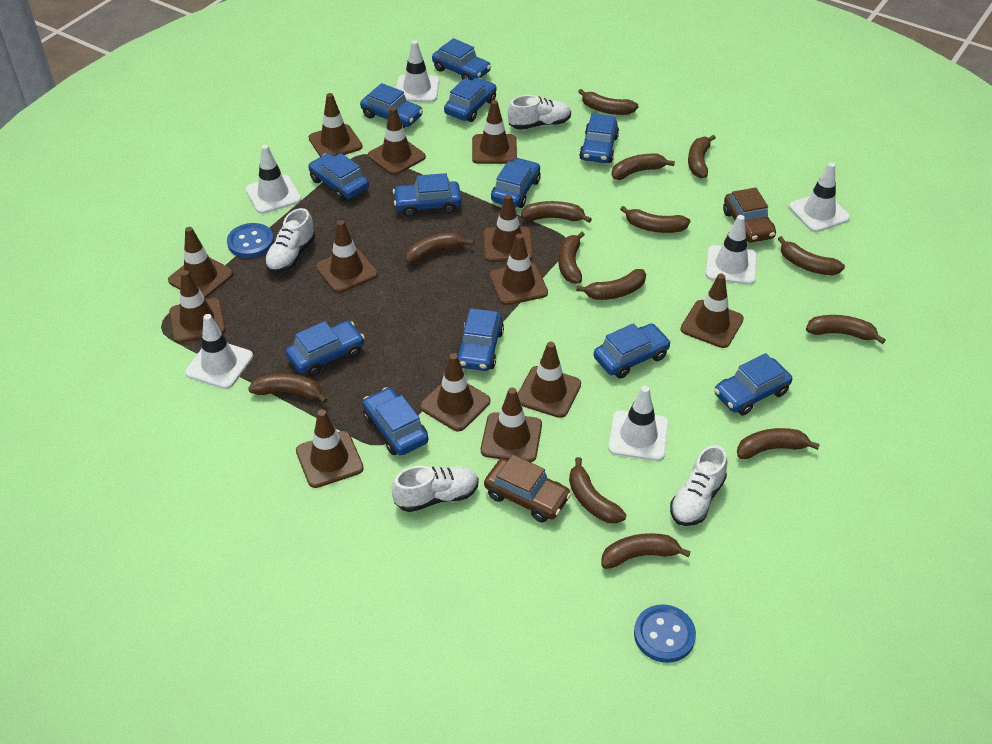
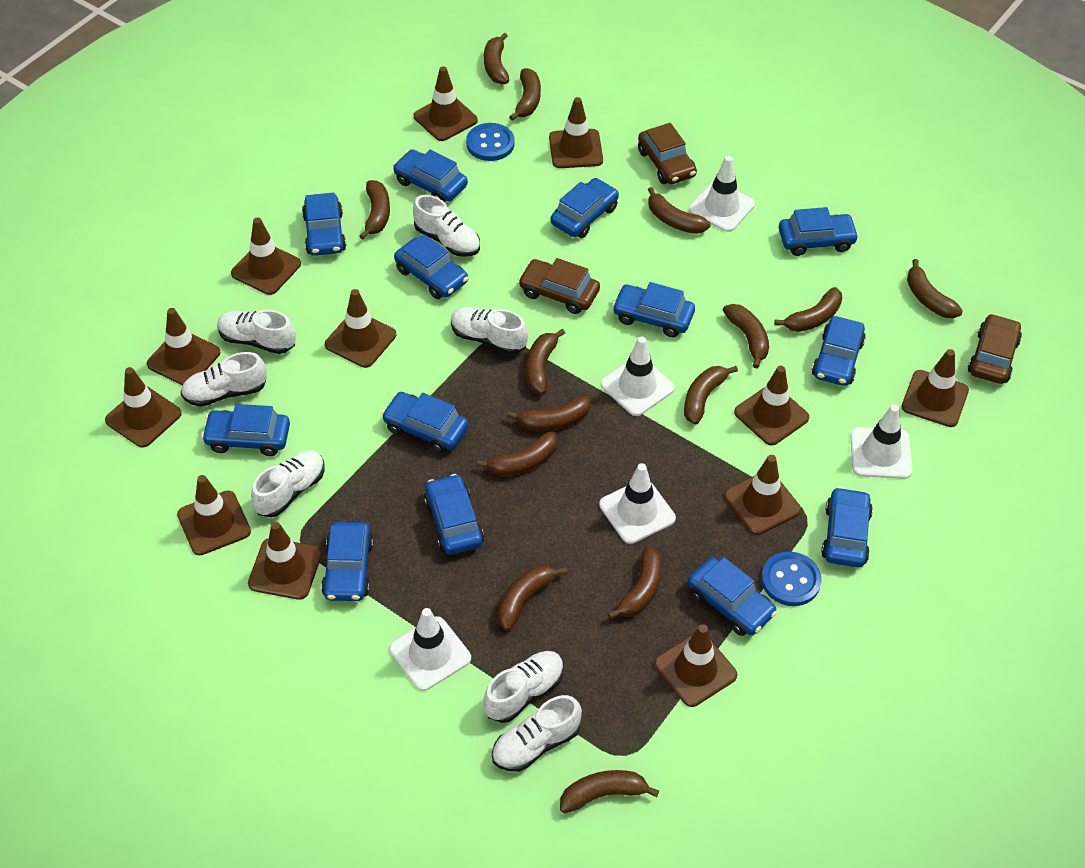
blue car: [286,321,365,377] [308,153,369,201] [360,83,423,128] [362,387,428,456] [393,173,461,217] [432,38,491,80] [444,78,496,122] [456,308,504,371] [491,158,541,208] [579,113,619,163] [594,323,671,379] [714,353,792,416] = 12 -> [201,404,290,456] [302,193,346,256] [321,522,374,601] [382,392,468,453] [393,149,468,203] [394,234,468,299] [424,474,484,554] [551,178,619,238] [612,282,695,337] [688,557,777,636] [779,207,859,256] [812,316,866,386] [821,487,873,568] = 13
brown car: [484,454,571,522] [723,188,776,243] = 2 -> [518,258,600,314] [638,123,697,184] [968,314,1022,384] = 3
brown traffic cone: [168,227,233,298] [169,270,226,343] [296,410,364,488] [309,93,363,157] [316,220,378,293] [368,107,426,175] [420,353,490,431] [472,100,517,164] [481,387,542,462] [483,194,533,262] [489,234,548,305] [518,342,581,418] [681,274,744,348] = 13 -> [105,367,182,448] [147,308,220,385] [177,475,251,555] [231,217,301,295] [248,522,322,600] [325,289,396,368] [413,66,478,141] [549,97,603,168] [654,624,737,707] [724,455,801,535] [734,366,809,445] [902,349,969,427] = 12
white shoe: [265,208,316,273] [392,466,479,512] [508,95,571,130] [670,445,727,526] = 4 -> [180,352,267,407] [217,310,296,354] [251,451,325,517] [413,195,480,257] [451,307,528,354] [483,651,564,723] [492,695,582,772] = 7
white traffic cone: [185,314,253,389] [246,145,301,214] [396,40,440,102] [608,386,669,461] [706,215,757,285] [789,162,850,232] = 6 -> [389,608,471,691] [599,463,676,544] [601,336,675,416] [689,156,755,232] [850,404,912,479] = 5

